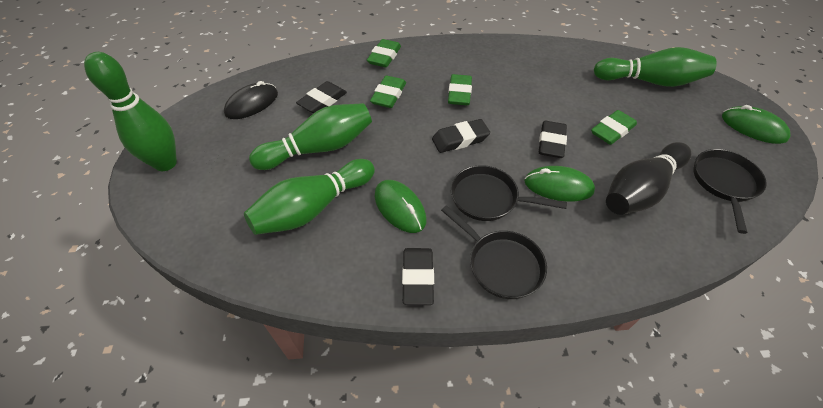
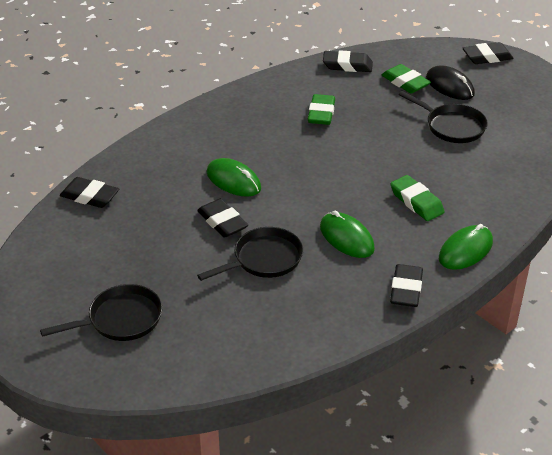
black bowling pin: [606,142,692,215] = 1 -> none = 0
black eraser: [296,81,347,113] [402,248,434,305] [432,119,490,153] [539,121,567,158] = 4 -> [60,177,119,208] [197,199,248,238] [323,50,373,72] [390,264,423,307] [462,42,514,64] = 5
green bowling pin: [84,52,177,171] [244,159,375,235] [249,103,372,170] [594,47,717,87] = 4 -> none = 0
green eraser: [367,39,401,67] [370,76,406,108] [448,74,472,105] [591,110,637,145] = 4 -> [308,94,335,125] [382,64,431,93] [390,175,445,221] = 3

